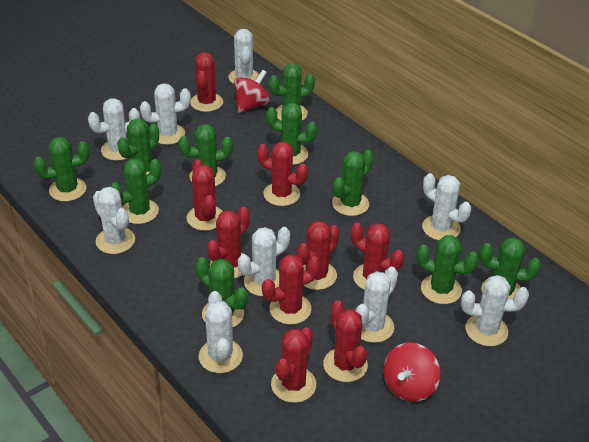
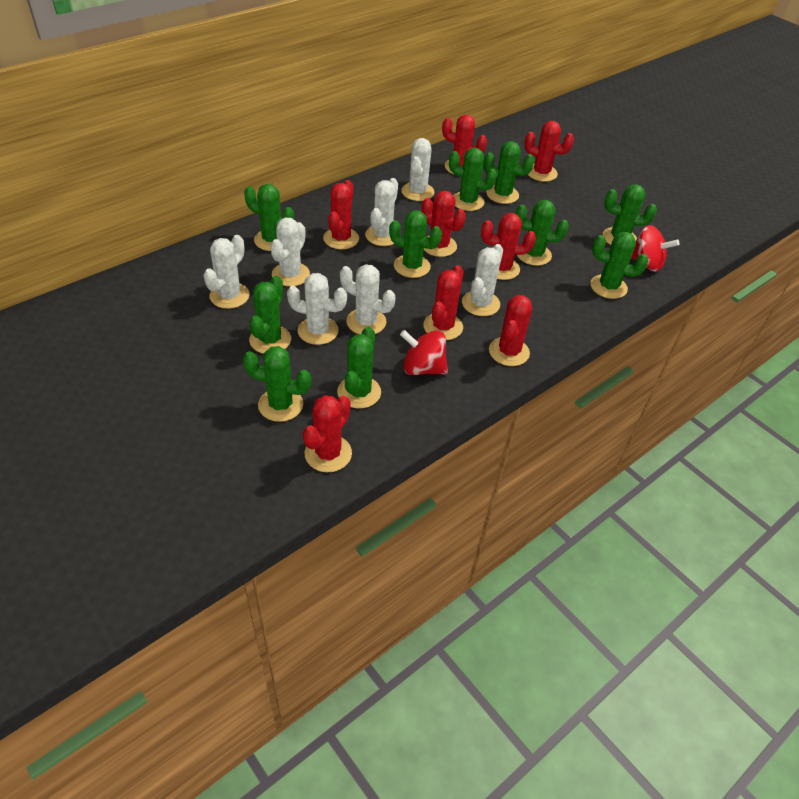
red cactus: [187,160,223,231] [190,53,223,112] [207,207,250,278] [257,142,308,206] [262,254,321,325] [271,328,316,403] [297,221,340,290] [323,301,368,382] [351,223,404,290] = 9 -> [303,395,352,472] [323,180,359,249] [422,191,466,257] [423,265,463,340] [442,115,487,174] [481,213,536,280] [489,295,532,366] [524,121,574,182] = 8
white cactus: [88,98,140,161] [93,187,135,254] [140,83,191,145] [199,291,243,373] [228,29,259,84] [238,227,290,297] [355,267,398,343] [422,173,471,240] [461,275,529,346] = 9 -> [203,235,250,309] [270,218,310,287] [287,273,347,345] [340,264,396,334] [365,178,398,246] [401,138,434,201] [462,244,503,316] = 7

